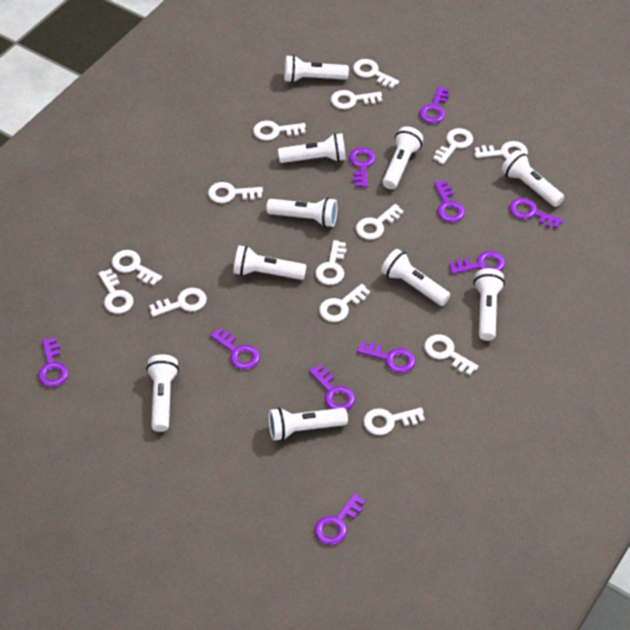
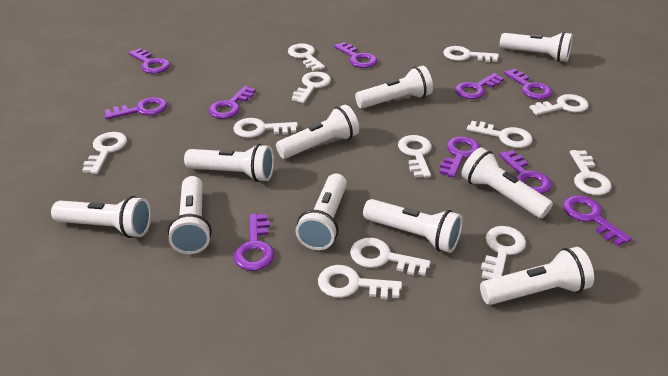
white key: [98,269,134,314] [112,250,162,286] [149,288,207,317] [208,182,263,203] [253,121,306,141] [315,240,347,285] [319,284,370,322] [331,90,382,109] [353,59,399,88] [356,204,404,240] [364,408,425,435] [424,334,478,375] [433,128,473,164] [475,141,528,159] = 14 -> [82,132,127,174] [233,118,298,138] [288,44,325,71] [292,71,331,103] [318,265,402,299] [350,238,431,276] [398,135,432,178] [443,46,499,62] [467,121,533,148] [481,226,526,279] [529,94,589,115] [570,150,612,195] = 12

